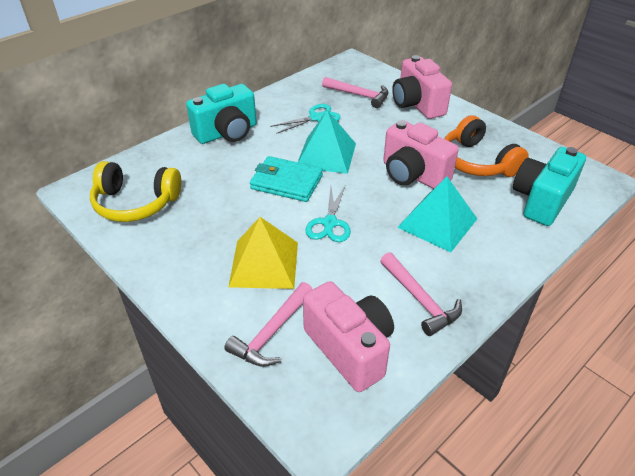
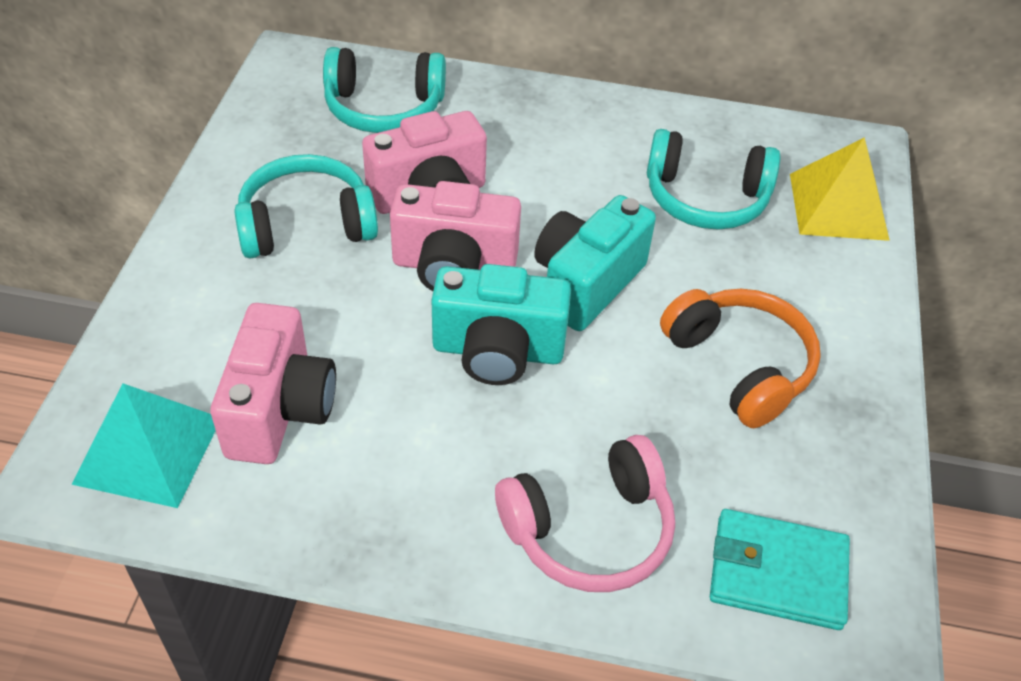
pink hammer: [224,282,313,367] [322,77,389,108] [380,252,462,336] = 3 -> none = 0
pink headphones: none = 0 -> [495,435,675,592] = 1
turquoise headphones: none = 0 -> [234,154,378,258] [323,47,446,133] [647,129,780,230] = 3
turquoise pyramid: [298,110,356,174] [397,177,477,252] = 2 -> [71,383,216,508] = 1
turquoise scissors: [270,104,341,134] [305,186,351,242] = 2 -> none = 0
yellow headphones: [90,161,181,222] = 1 -> none = 0

